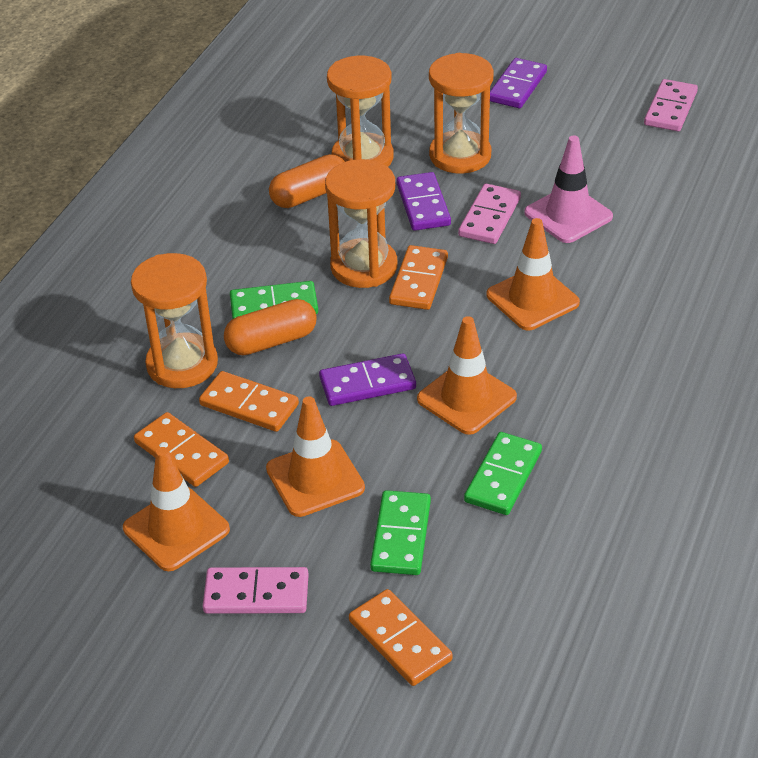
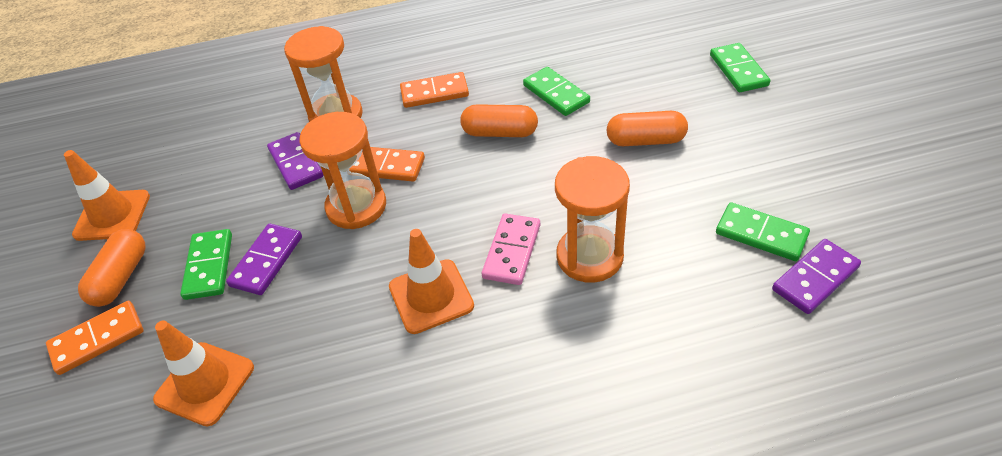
green domino: [230,281,318,319] [370,490,431,575] [464,432,542,515] = 3 -> [180,229,232,300] [523,67,590,116] [710,43,770,92] [716,203,810,261] = 4
orange capsule: [224,299,317,355] [269,154,345,208] = 2 -> [78,229,145,307] [460,104,538,137] [607,111,688,146] = 3
orange domino: [134,412,229,487] [199,371,299,432] [349,589,453,686] [389,245,448,310] = 4 -> [46,301,144,375] [349,147,425,182] [400,72,469,108] = 3
orange hourglass: [131,253,218,388] [325,159,397,288] [327,56,394,167] [429,53,494,174] = 4 -> [284,26,363,122] [299,112,386,229] [555,156,630,283] = 3
orange traffic cone: [123,447,230,571] [266,396,365,517] [417,316,517,435] [487,218,580,330] = 4 -> [64,150,150,241] [153,321,254,426] [389,229,474,334] = 3
pink domino: [203,567,309,614] [458,184,521,244] [644,79,698,131] = 3 -> [482,213,540,285] = 1
pink traffic cone: [524,135,613,243] = 1 -> none = 0

